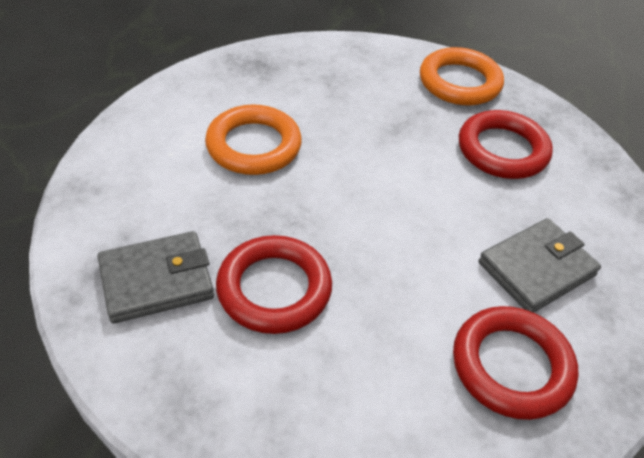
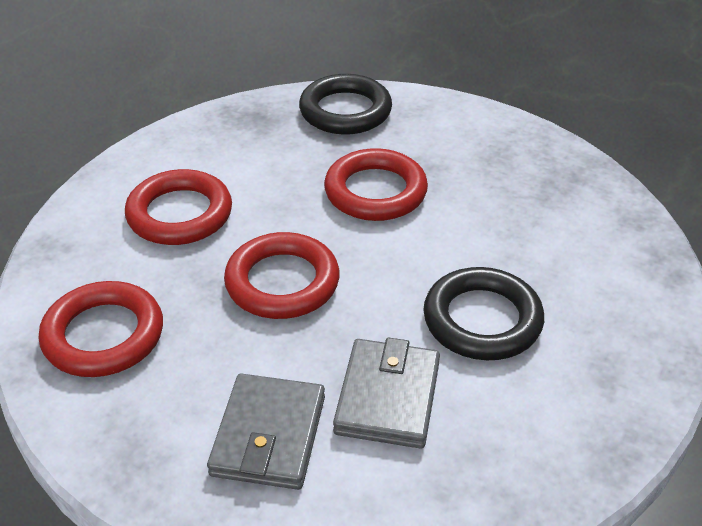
black ring: none = 0 -> [299,74,392,135] [424,267,544,360] = 2
orange ring: [205,105,302,175] [420,47,504,105] = 2 -> none = 0
red ring: [216,235,332,334] [453,306,579,420] [459,110,553,179] = 3 -> [38,281,163,377] [125,169,232,245] [224,232,340,319] [324,148,428,221] = 4

